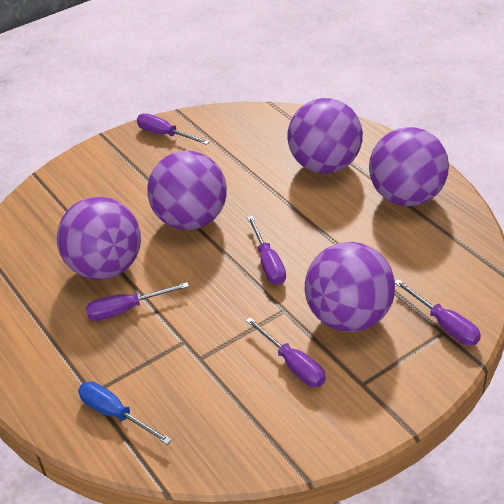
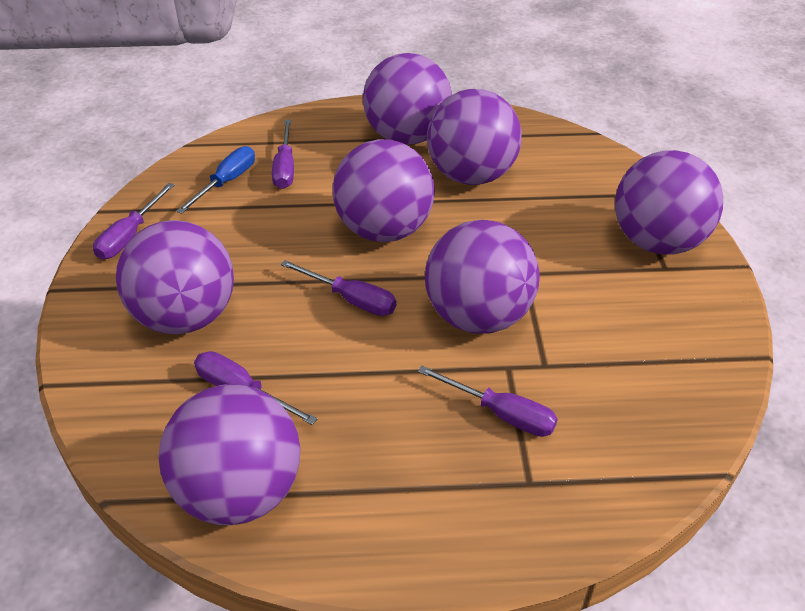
purple ball: [57,197,141,280] [147,151,227,230] [287,98,363,174] [305,242,395,332] [369,127,449,206] = 5 -> [116,220,234,334] [158,384,300,525] [332,139,435,242] [363,53,452,145] [425,220,540,334] [427,89,522,185] [615,150,723,255] = 7

